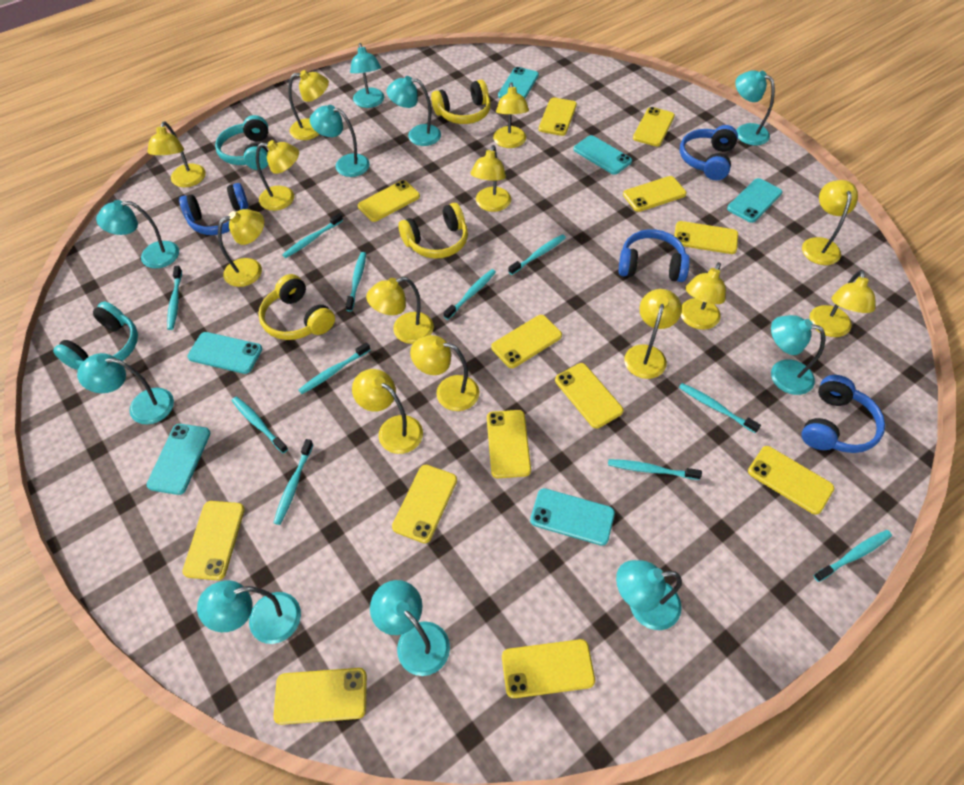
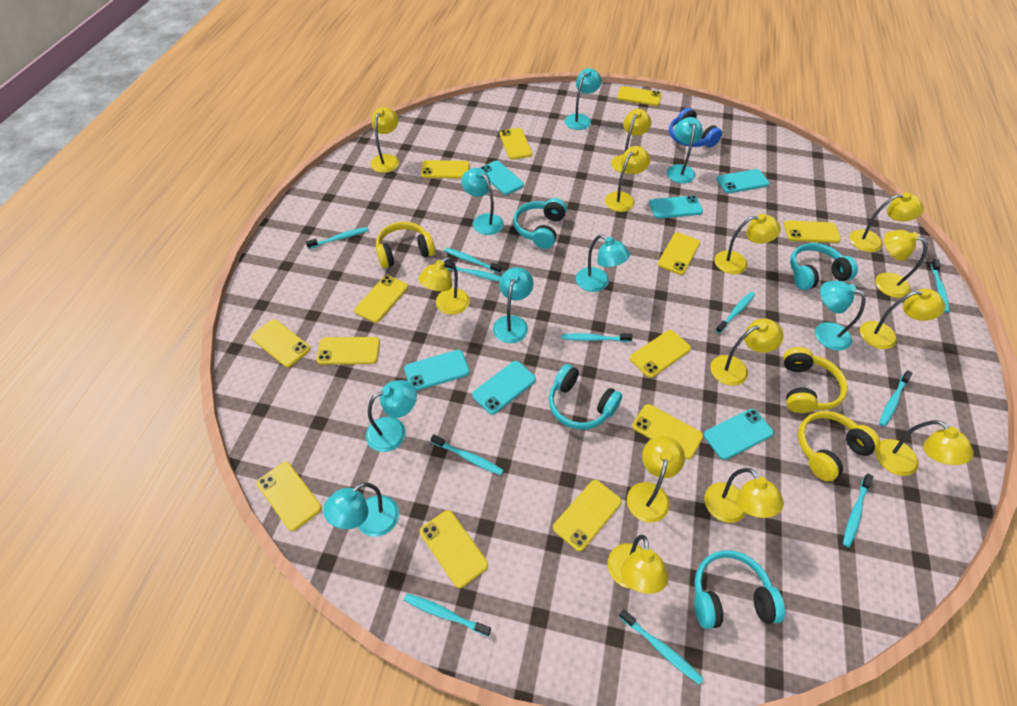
blue headphones: [179,183,248,235] [619,229,690,282] [680,125,738,180] [801,375,885,453] = 4 -> [669,108,722,148] = 1
turquoise headphones: [53,302,138,370] [215,115,268,170] = 2 -> [513,198,567,249] [549,364,622,430] [694,550,785,629] [790,243,858,290] = 4
turquoise lamp: [77,353,174,425] [96,200,179,269] [197,580,301,644] [310,105,370,177] [350,43,384,108] [370,580,450,676] [386,76,441,146] [616,560,682,630] [735,70,775,145] [771,315,825,395] = 10 -> [323,482,399,537] [366,380,417,452] [461,168,504,235] [493,267,534,343] [565,68,602,130] [576,235,630,292] [667,117,703,184] [815,281,866,351] = 8

